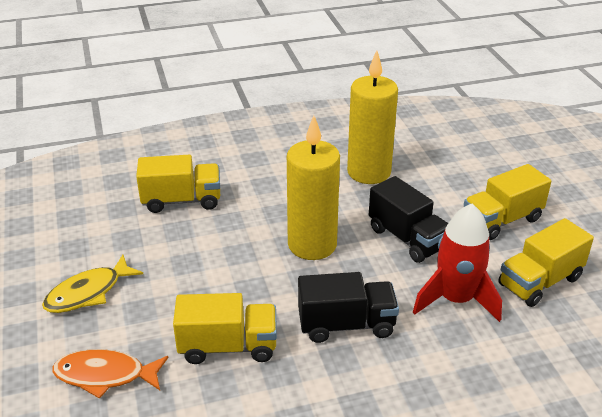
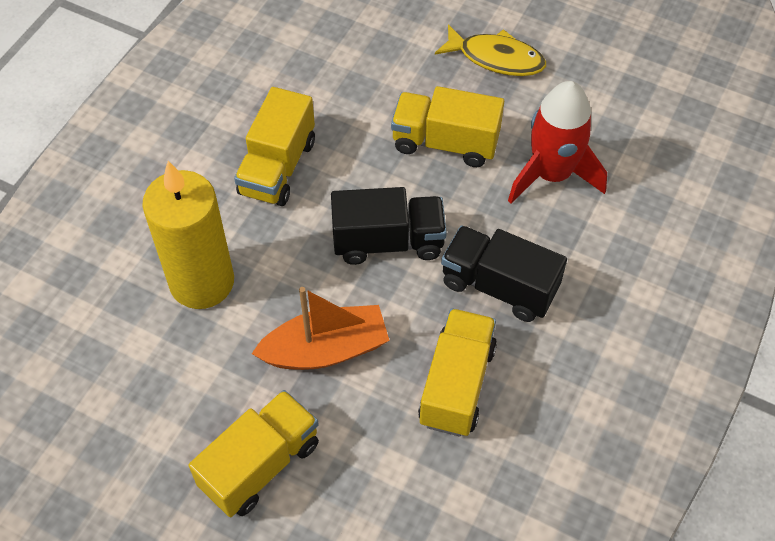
orange boat: none = 0 -> [252,287,390,370] = 1
orange fish: [52,349,168,399] = 1 -> none = 0
yellow candle: [287,115,340,260] [347,51,398,184] = 2 -> [142,161,234,309] = 1

